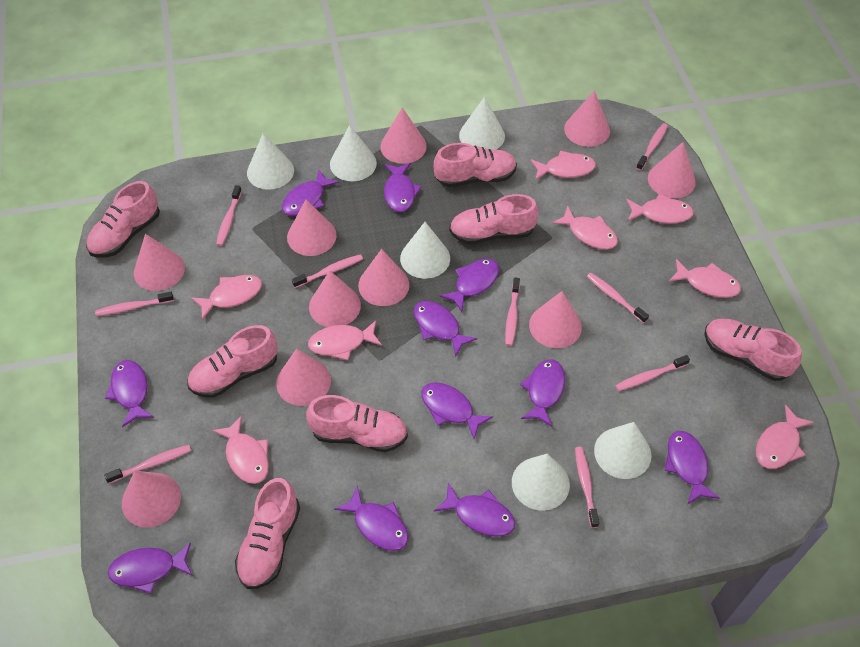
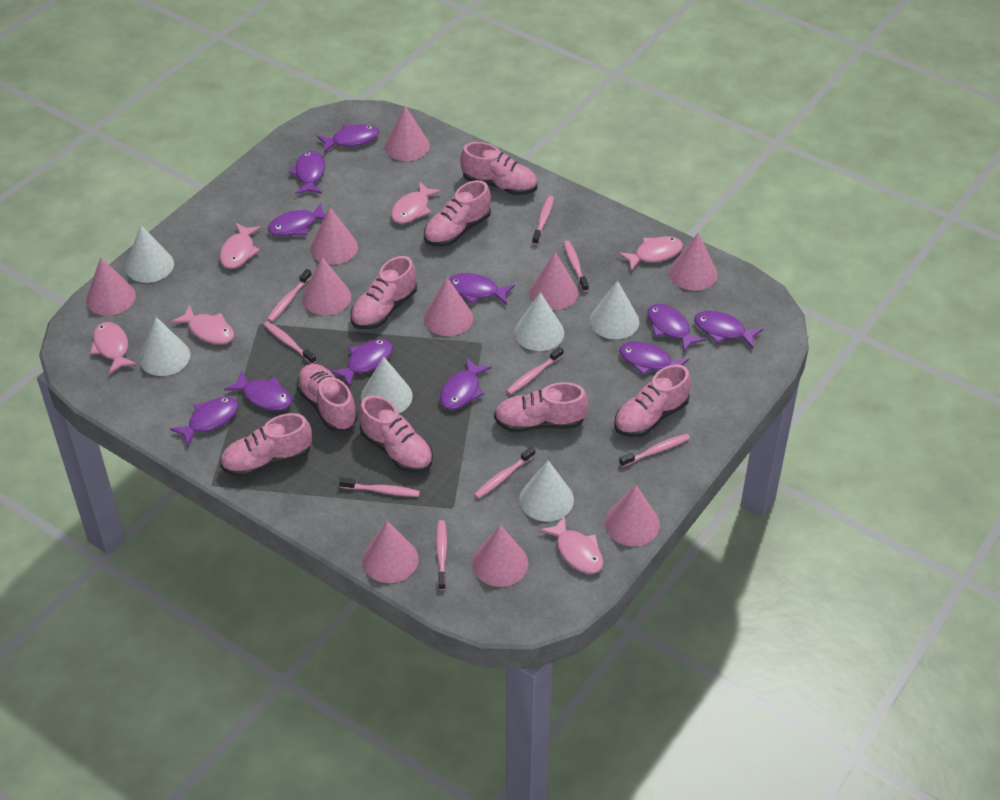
pink fish: [191,275,262,320] [212,415,269,484] [308,320,382,360] [530,150,596,181] [552,206,618,249] [626,194,694,224] [669,259,741,298] [756,404,814,469] = 8 -> [90,322,137,374] [171,305,234,344] [220,223,261,269] [391,181,441,224] [539,515,603,574] [618,236,683,271] = 6
pink shoe: [86,181,160,258] [188,325,278,398] [235,478,300,589] [306,395,408,452] [434,143,517,187] [449,194,538,244] [704,319,802,381] = 7 -> [220,413,312,477] [296,364,358,431] [350,256,417,329] [359,395,433,473] [424,180,491,247] [460,142,538,196] [494,382,588,432] [614,364,691,437] = 8

